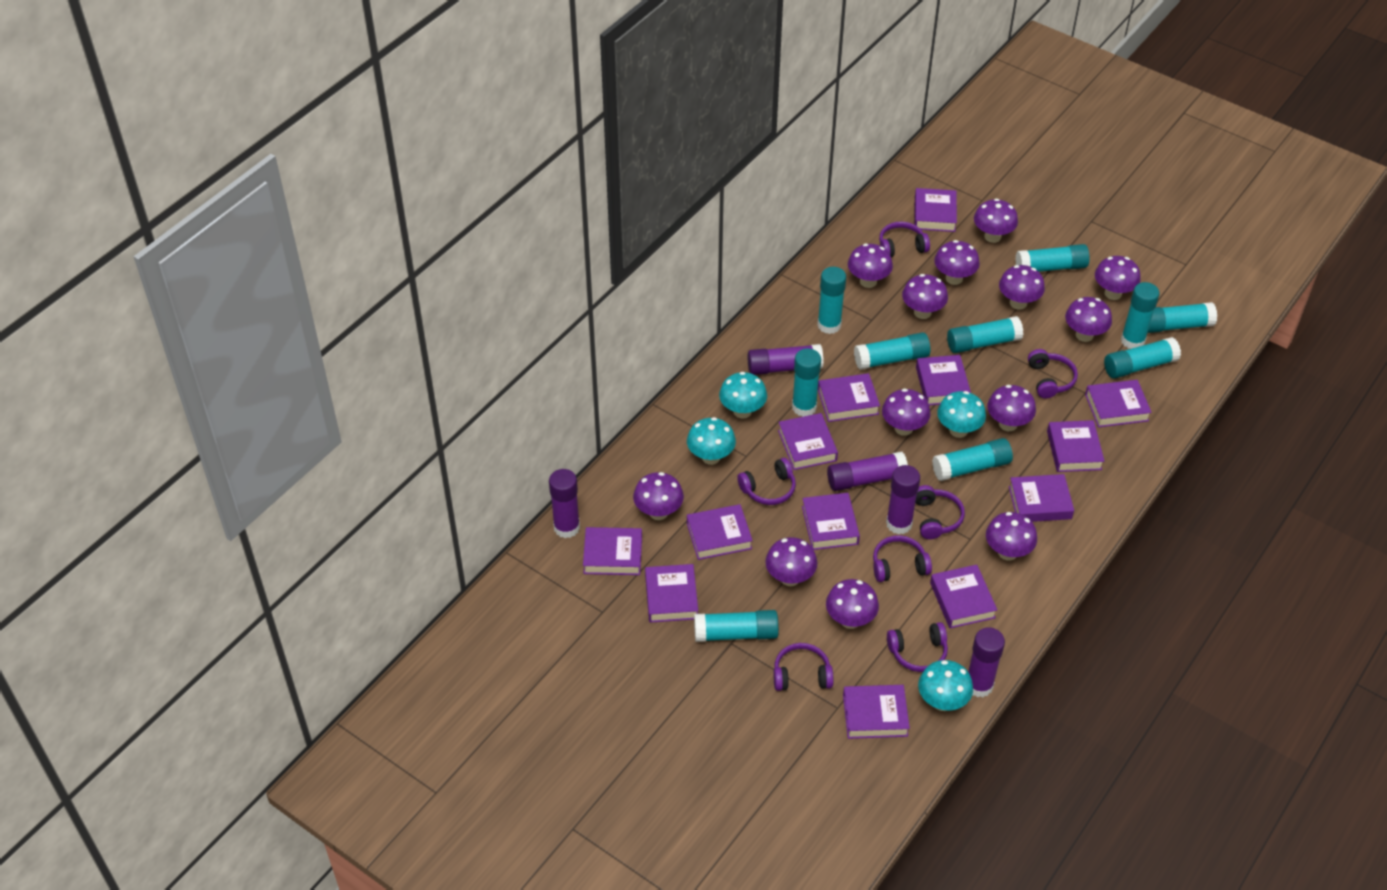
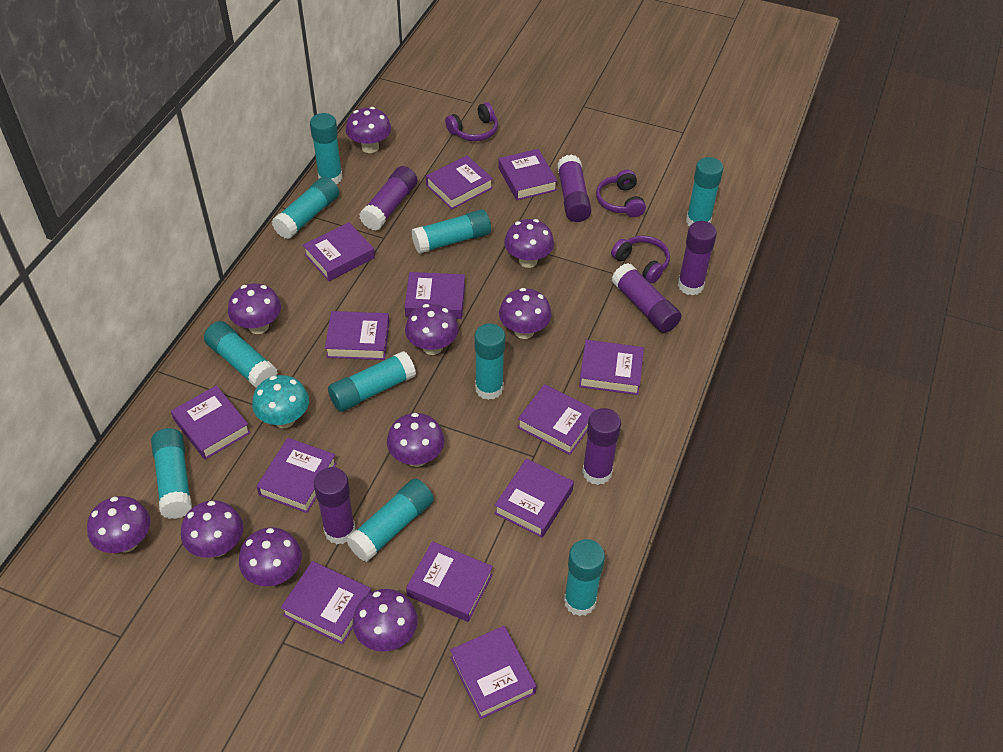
purple glue stick: [549,469,580,538] [747,344,824,375] [827,452,908,491] [886,465,920,534] [968,627,1005,697] = 5 -> [314,467,355,544] [359,166,418,231] [557,154,591,222] [582,408,621,485] [612,263,681,333] [678,221,717,296] = 6
purple headphones: [737,458,796,505] [774,643,834,691] [873,535,932,582] [879,222,930,258] [887,622,948,672] [915,485,965,539] [1028,349,1078,398] = 7 -> [445,102,498,141] [596,170,646,217] [611,236,670,283] = 3
purple mushroom: [633,472,684,520] [765,537,817,586] [826,579,879,629] [848,244,893,288] [882,389,931,436] [902,274,948,319] [934,240,980,285] [974,198,1018,243] [986,512,1037,561] [987,385,1036,431] [999,265,1045,310] [1065,297,1112,342] [1095,256,1141,300] = 13 -> [87,496,150,553] [181,500,243,558] [228,283,281,334] [239,527,302,586] [346,107,391,153] [353,589,418,651] [387,413,445,467] [405,304,459,355] [499,288,552,339] [504,219,554,268] = 10
turquoise mushroom: [687,417,736,465] [719,372,767,419] [918,660,973,711] [937,391,986,438] = 4 -> [252,375,309,428] = 1

